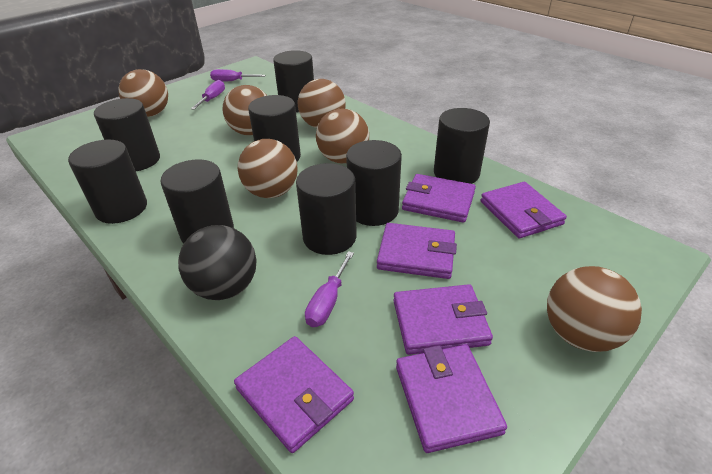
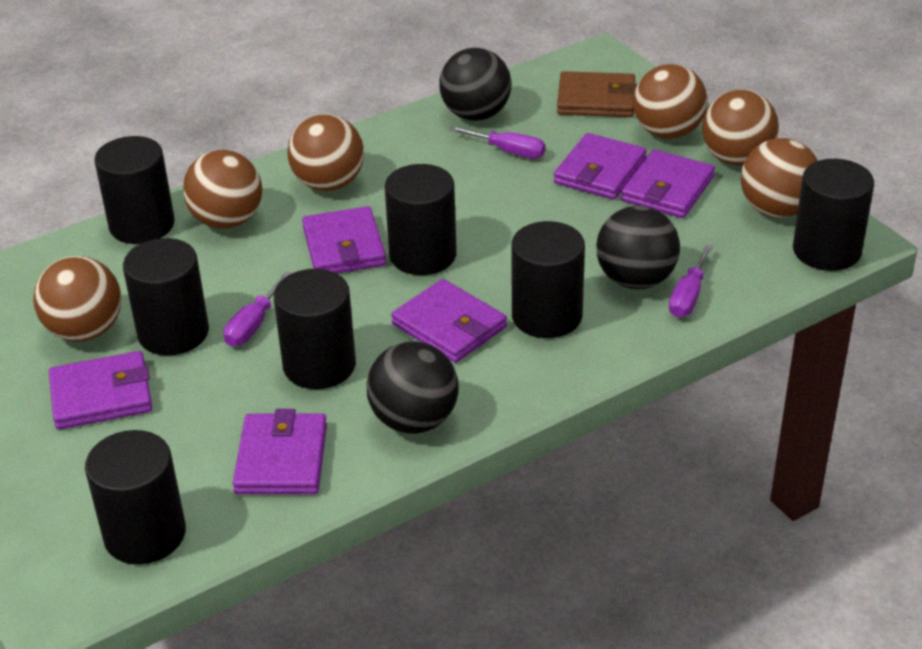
black ball: [178,225,257,300] = 1 -> [367,341,459,434] [439,48,511,121] [596,206,680,289] = 3
black cylinder: [68,140,147,224] [94,98,160,171] [160,160,234,244] [248,95,301,162] [273,50,314,113] [296,163,357,255] [346,140,402,226] [434,108,490,184] = 8 -> [85,430,186,565] [95,136,175,244] [123,238,209,355] [274,269,356,389] [385,164,457,275] [511,221,585,338] [793,159,874,271] = 7
brown wallet: none = 0 -> [557,71,637,117] = 1

